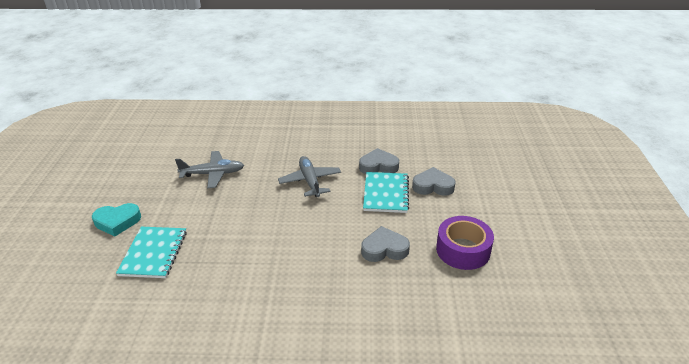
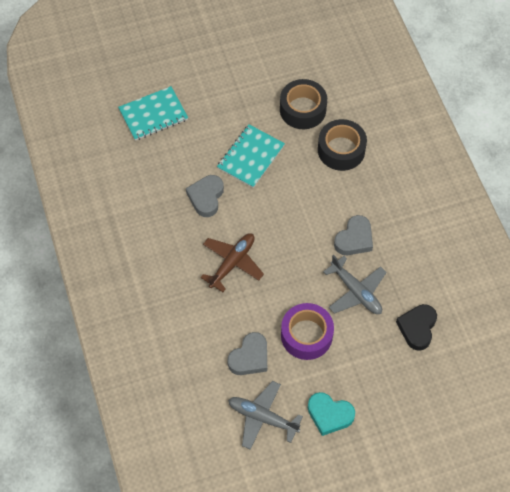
black heart: none = 0 -> [396,304,437,351] = 1
black tape: none = 0 -> [280,79,327,129] [318,119,367,171] = 2
brown plane: none = 0 -> [201,233,264,292] = 1

